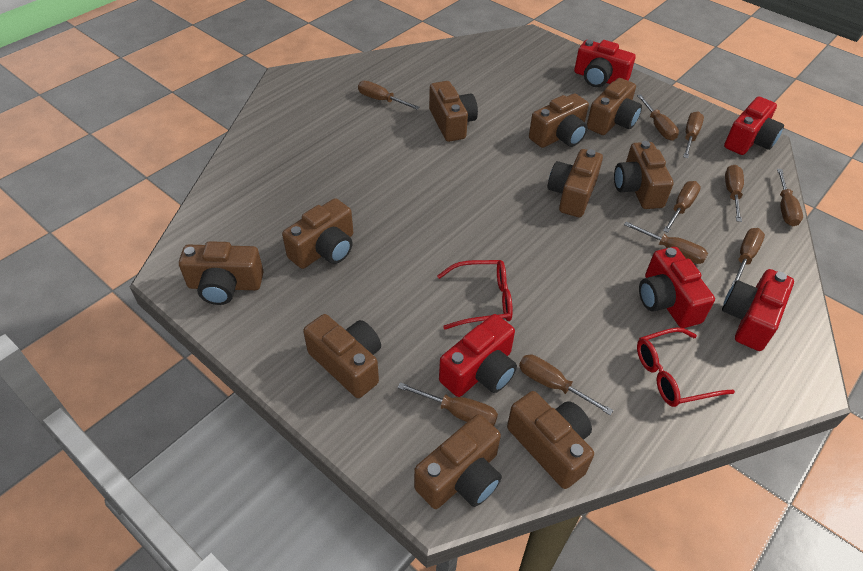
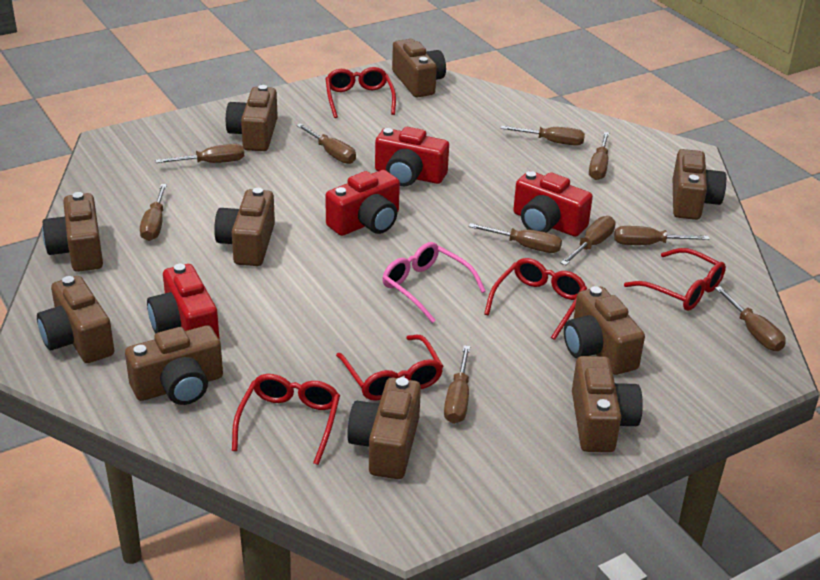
pink glasses: none = 0 -> [382,242,486,323] = 1
red camera: [439,314,517,397] [574,40,636,87] [639,247,715,328] [722,269,794,351] [724,96,784,155] = 5 -> [147,264,220,340] [325,170,400,236] [375,127,449,187] [513,171,593,237] = 4
red glasses: [437,260,513,330] [637,327,735,407] = 2 -> [232,374,340,465] [325,67,396,118] [336,335,443,401] [484,258,587,340] [624,248,726,311] = 5

